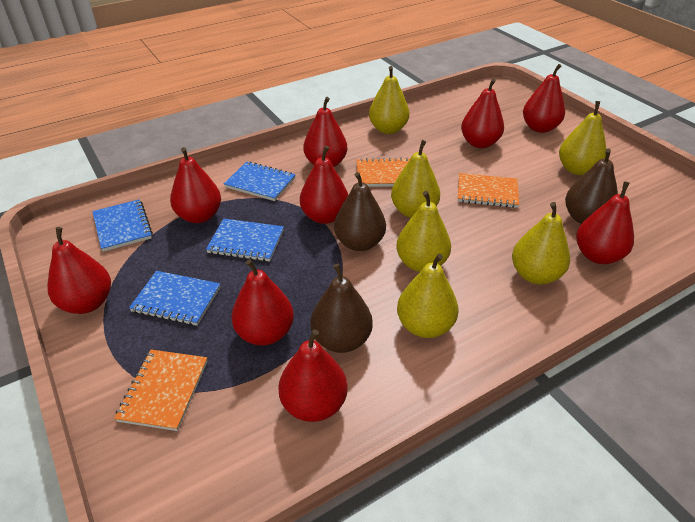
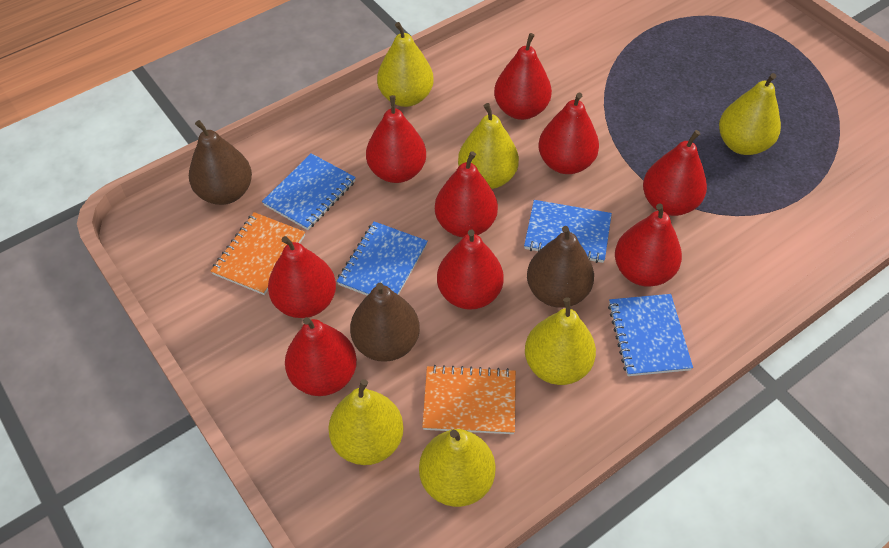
orange notebook: [114,350,208,431] [356,158,410,187] [458,173,519,208] = 3 -> [211,212,305,295] [422,365,516,434] = 2

